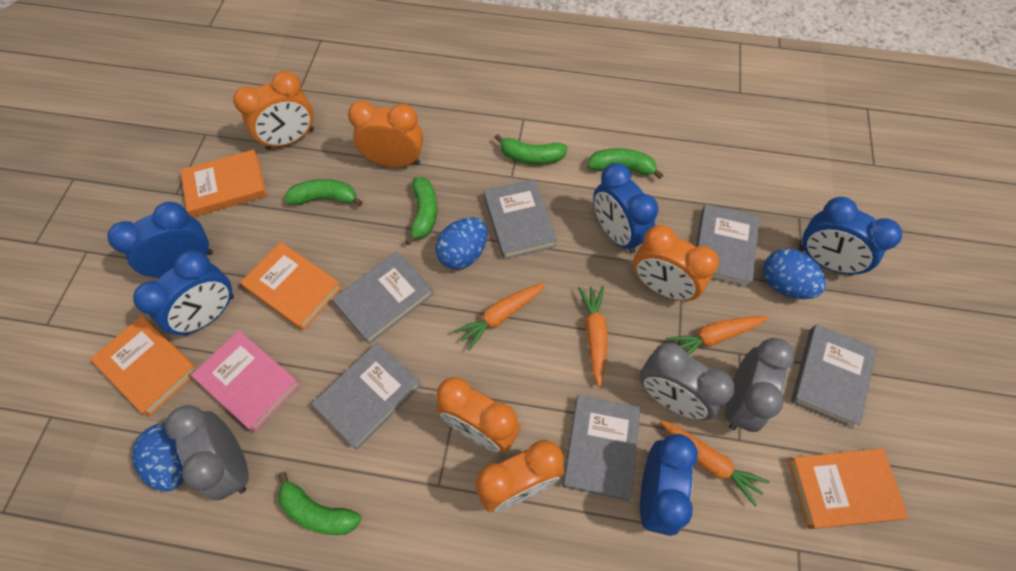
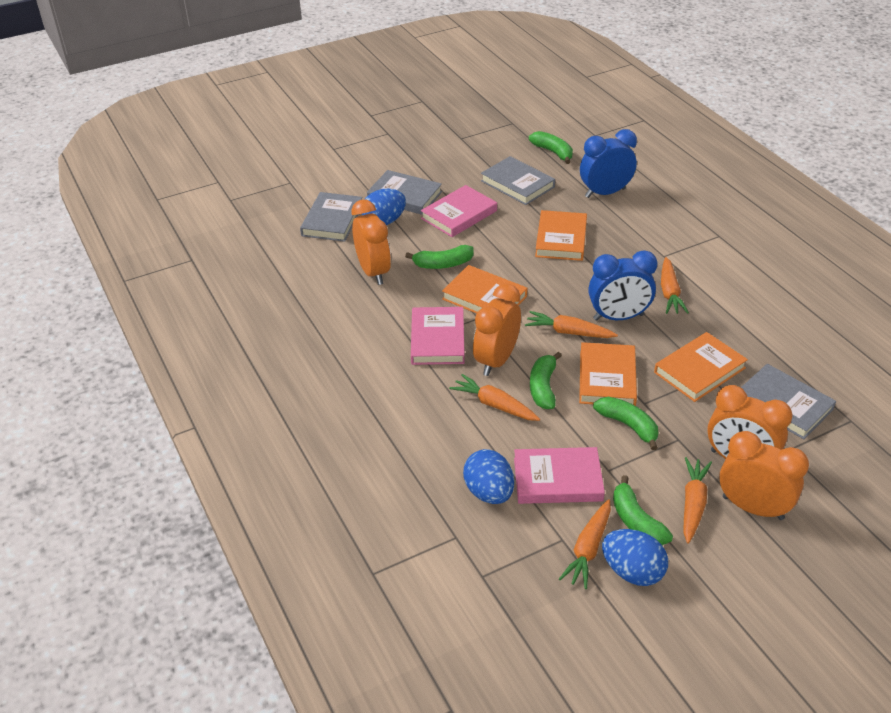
blue clock: [107,202,213,278] [133,250,234,336] [593,163,658,253] [640,434,698,536] [799,197,902,276] = 5 -> [580,129,637,198] [589,250,658,321] = 2
grey book: [312,342,421,450] [332,251,434,344] [484,179,557,259] [563,395,641,501] [696,204,760,288] [791,324,877,428] = 6 -> [300,192,363,242] [367,170,442,215] [481,156,555,205] [741,364,836,439] = 4
grey clock: [165,405,249,501] [640,343,735,421] [725,338,795,432] = 3 -> none = 0
orange carrot: [454,283,545,351] [578,286,608,387] [660,420,769,507] [667,316,768,356] = 4 -> [449,374,540,421] [525,311,618,338] [559,499,611,589] [661,257,689,314] [683,457,712,544] = 5
orange clock: [233,71,314,150] [348,100,423,167] [436,377,520,453] [475,440,564,512] [633,225,719,302] = 5 -> [351,200,391,285] [473,283,521,376] [707,385,793,459] [719,431,809,520] = 4
pink book: [191,330,301,432] = 1 -> [411,307,465,365] [421,185,497,237] [514,447,605,504] = 3

